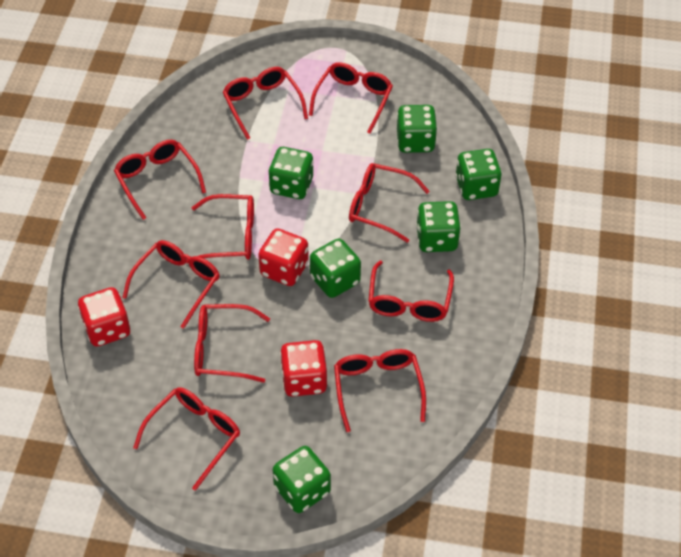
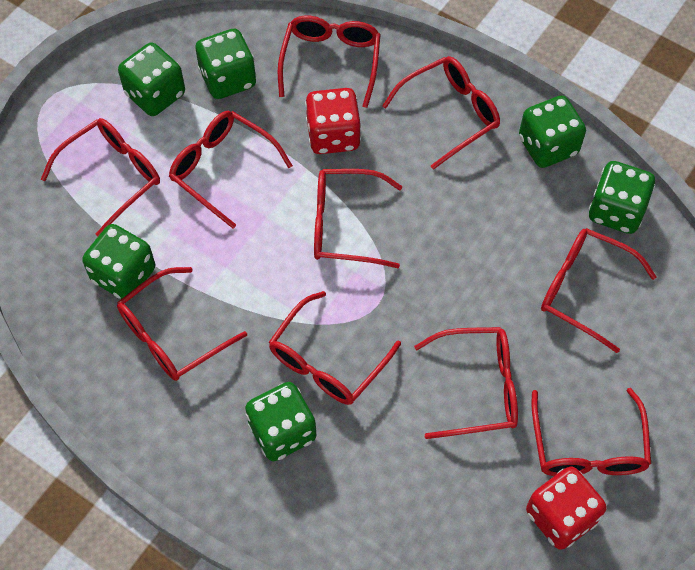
red dice: [78,287,131,347] [258,228,309,286] [280,340,328,397] = 3 -> [305,88,361,154] [526,466,607,549] = 2

